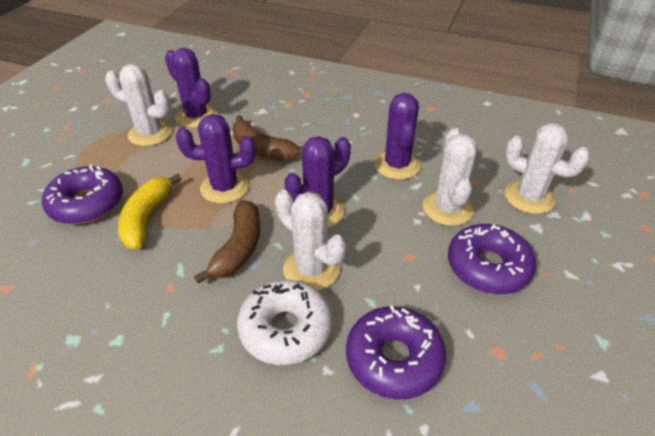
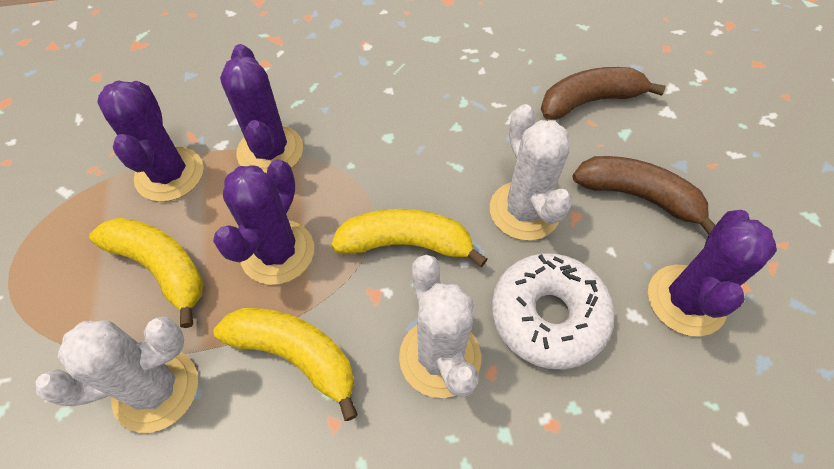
purple donut: [42,164,123,224] [346,305,446,400] [448,224,536,294] = 3 -> none = 0
white cactus: [105,64,172,146] [275,190,346,290] [423,128,478,226] [505,123,590,214] = 4 -> [36,317,198,433] [399,255,481,398] [490,104,573,241] = 3
yellow banana: [118,173,182,249] = 1 -> [89,218,203,328] [213,308,358,421] [331,209,487,267] = 3

